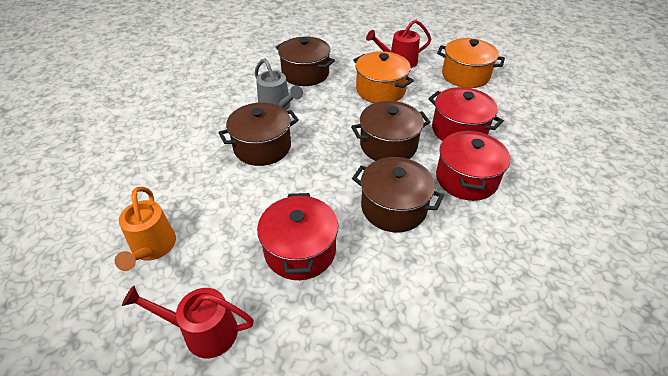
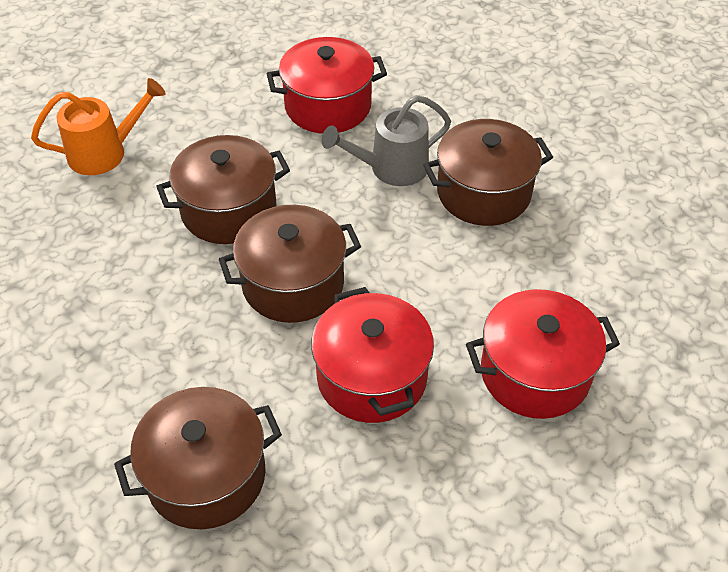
orange pot: [353,51,414,103] [437,38,505,88] = 2 -> none = 0
red watering can: [122,286,254,358] [366,20,431,68] = 2 -> none = 0

